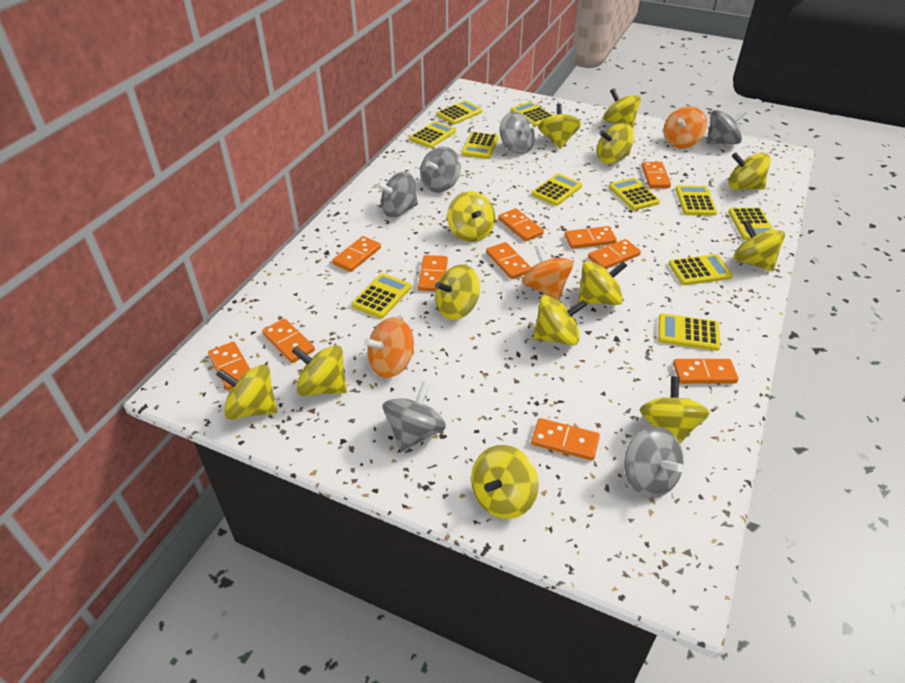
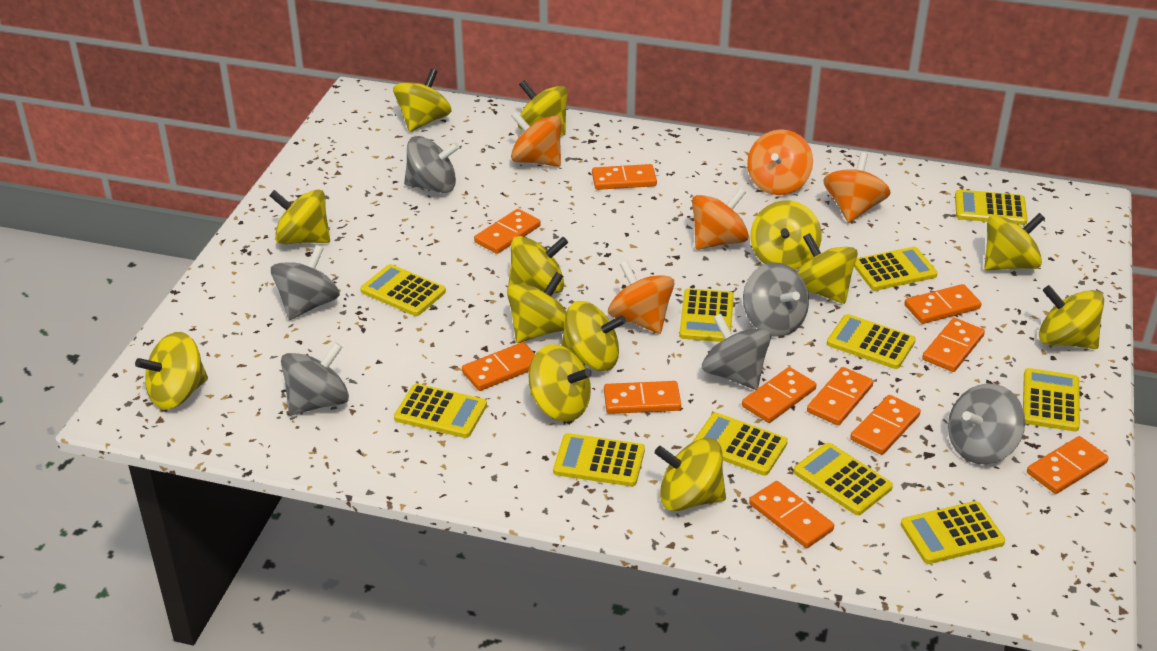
orange spinning top: [364,317,414,378] [522,244,574,301] [664,106,707,148] = 3 -> [511,111,561,167] [608,261,674,334] [692,188,749,250] [747,129,813,195] [823,152,891,223] = 5

